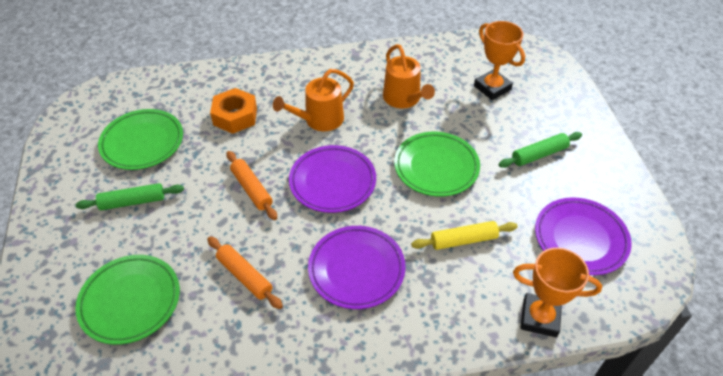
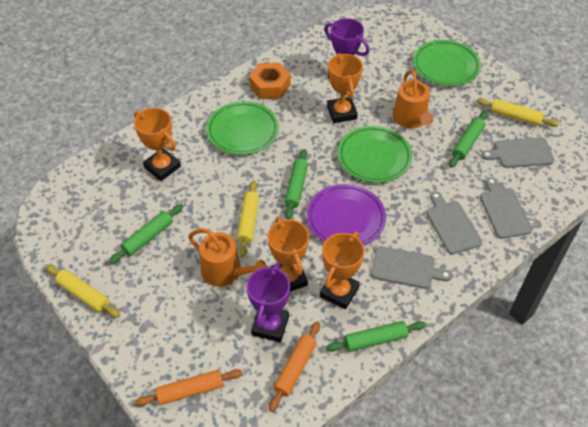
green rolling pin: [75,183,184,210] [499,132,582,168] = 2 -> [109,204,183,264] [284,149,308,219] [326,321,426,352] [449,111,487,168] = 4
grey cutting board: none = 0 -> [371,246,452,289] [426,191,482,254] [480,177,533,239] [481,137,555,168] = 4
orange trophy: [474,21,525,100] [513,247,602,337] = 2 -> [134,108,181,181] [268,217,309,291] [320,232,365,309] [327,53,363,123] = 4
purple plate: [289,145,376,213] [308,226,406,309] [535,197,632,275] = 3 -> [307,184,386,246] = 1
purple trophy: none = 0 -> [246,263,290,342] [324,18,370,78] = 2
yellow rolling pin: [411,221,518,250] = 1 -> [46,265,120,318] [237,180,259,257] [476,98,559,127] = 3

